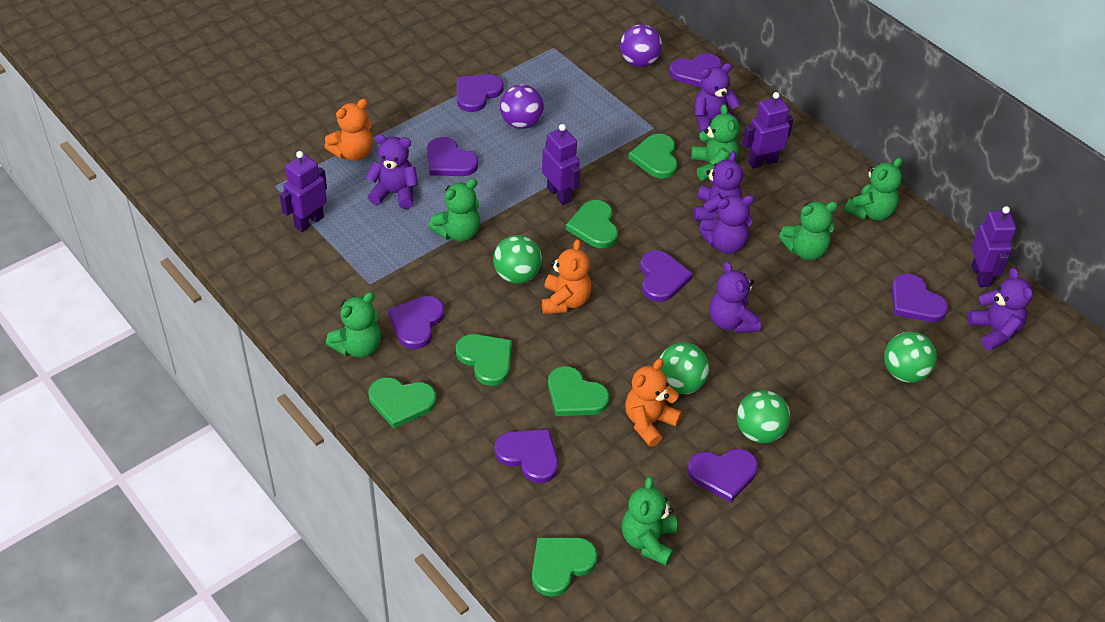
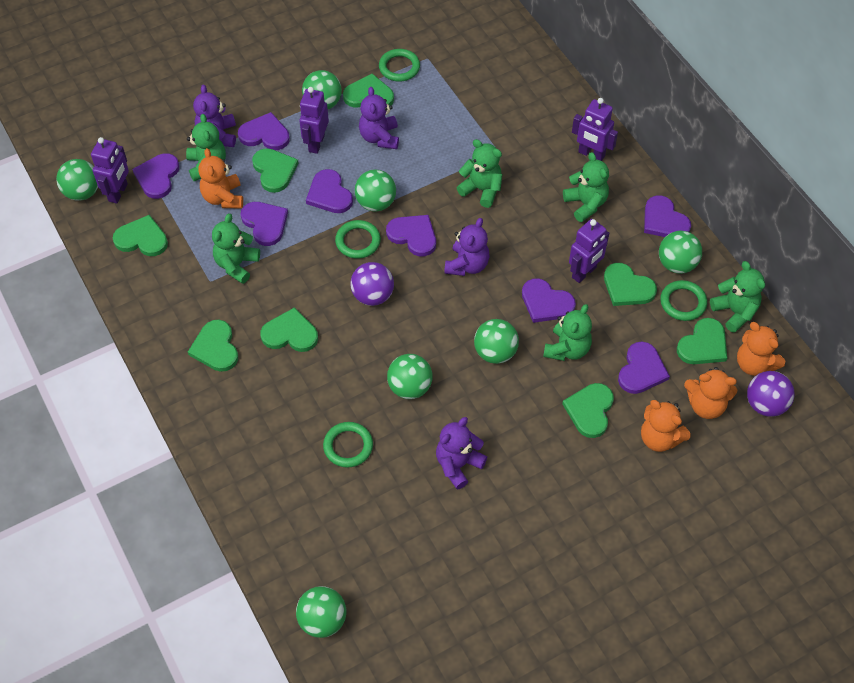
green ball: [493,235,542,284] [659,342,709,394] [737,390,790,443] [884,332,937,383] = 4 -> [56,159,98,201] [296,586,347,638] [302,70,342,109] [355,170,396,211] [387,354,432,399] [474,319,519,364] [659,231,702,274] = 7
green heart: [368,377,436,428] [456,334,512,386] [532,537,598,597] [548,366,610,416] [566,200,618,248] [628,134,678,179] = 6 -> [113,215,168,256] [188,320,238,372] [252,148,299,193] [261,307,318,352] [343,73,394,108] [562,383,614,438] [604,263,657,306] [677,318,727,364] = 8
green ring: none = 0 -> [323,422,373,468] [335,220,381,259] [379,49,420,82] [660,280,707,321] = 4
orange teddy bear: [325,99,373,161] [542,239,591,314] [625,358,682,447] = 3 -> [199,148,243,209] [641,400,691,452] [684,367,737,419] [737,322,785,376] = 4
purple teddy bear: [366,134,418,209] [694,151,743,221] [695,63,740,132] [699,195,754,254] [709,261,761,333] [967,268,1033,350] = 6 -> [193,84,236,147] [359,87,399,149] [436,417,487,490] [444,218,490,276] = 4

